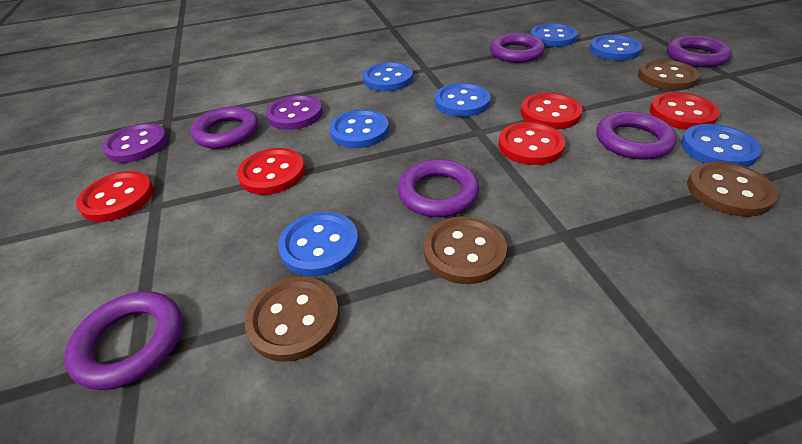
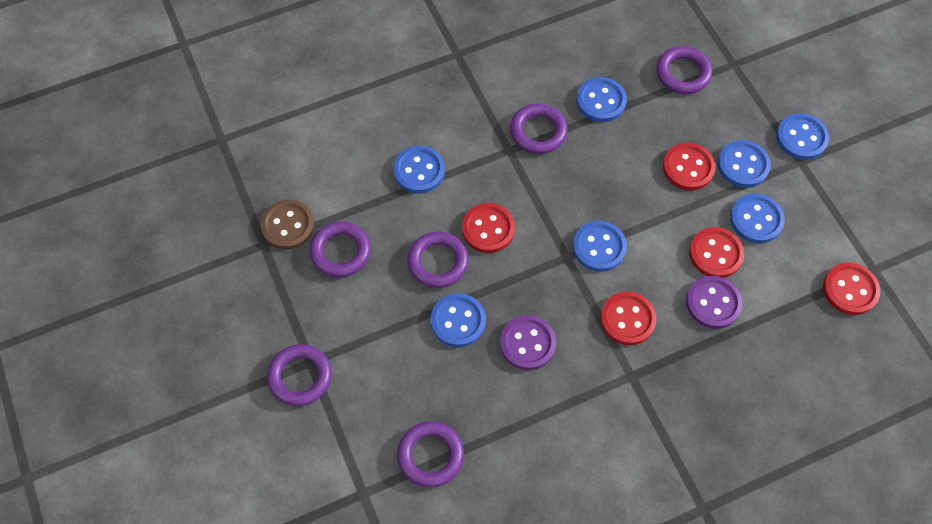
brown button: [245,277,340,362] [424,216,507,284] [638,59,699,90] [687,161,778,217] = 4 -> [260,200,314,249] = 1

